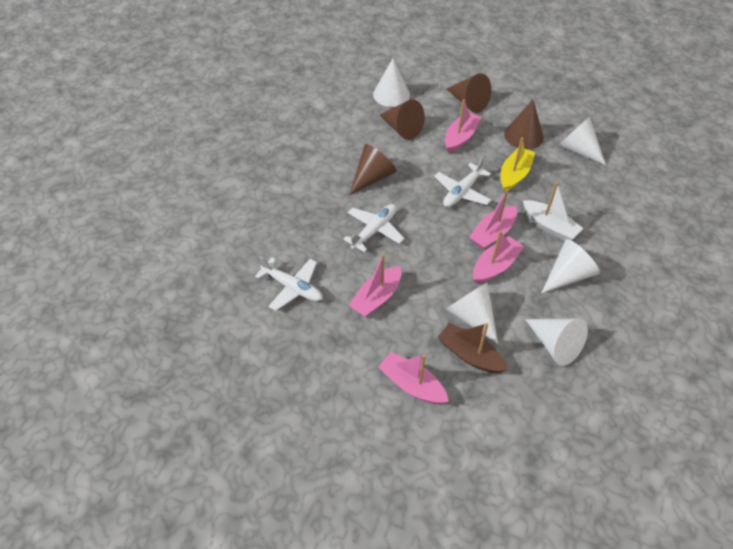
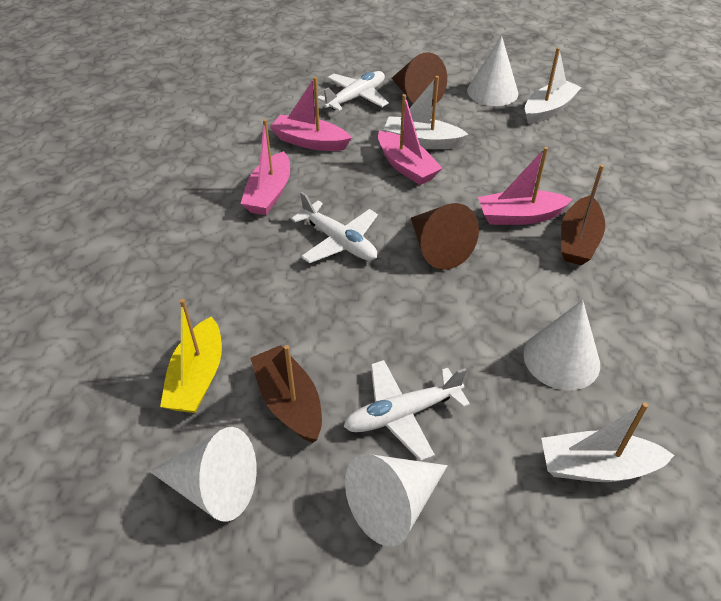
brown boat: [438,323,508,373] = 1 -> [250,345,322,443] [561,164,605,265] = 2
brown cone: [349,144,397,195] [380,99,425,140] [447,73,491,113] [504,100,544,150] = 4 -> [392,52,447,106] [411,203,479,270] = 2
pink boat: [349,254,402,317] [378,352,449,404] [445,99,481,153] [469,189,517,250] [473,231,524,284] = 5 -> [241,119,290,215] [270,77,352,151] [378,94,443,185] [478,147,573,225] = 4
white boat: [523,182,583,241] = 1 -> [384,76,469,149] [525,47,582,124] [541,402,674,482] = 3
white cone: [373,59,410,107] [446,283,498,344] [525,318,588,366] [541,239,600,293] [558,117,606,165] = 5 -> [149,427,257,522] [345,454,448,546] [467,35,518,106] [523,300,600,390] = 4

